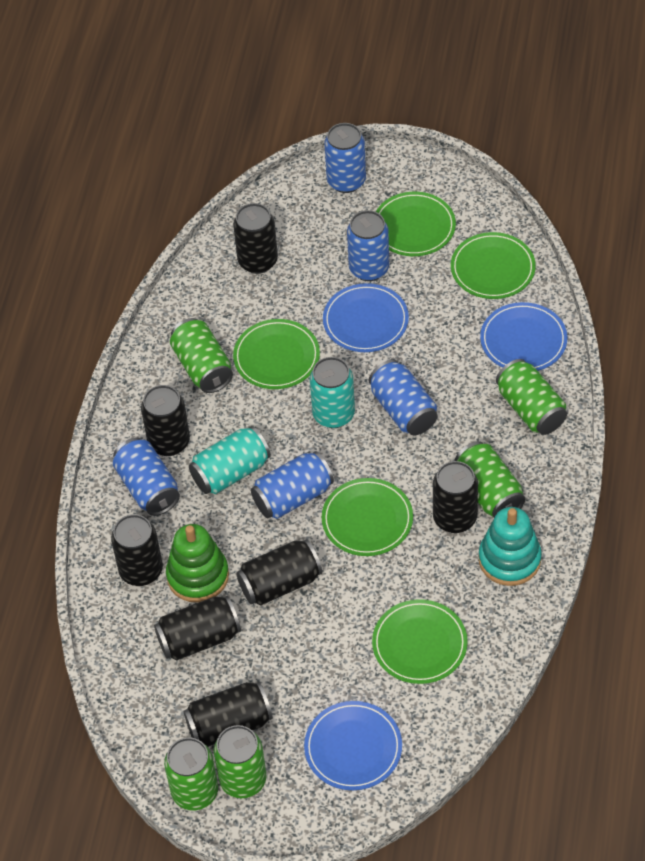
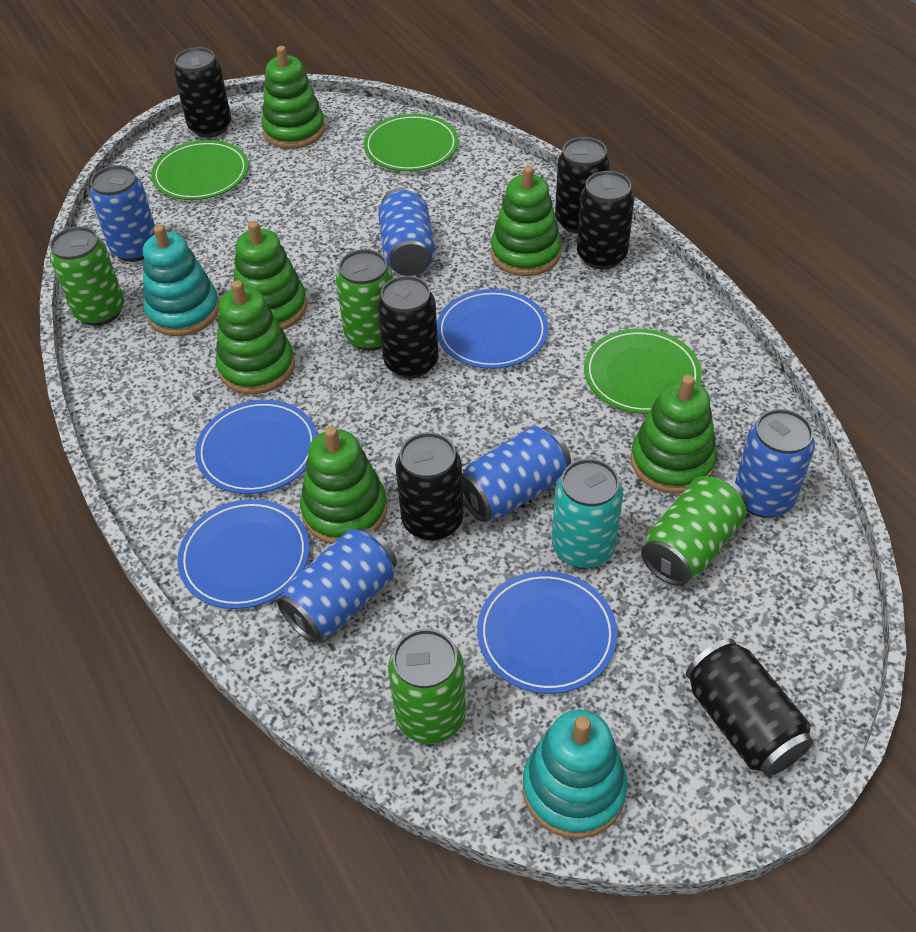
black can: [111,514,163,586] [141,385,190,456] [154,596,241,660] [183,682,273,747] [233,203,278,274] [236,539,322,605] [433,461,478,533] = 7 -> [174,47,231,138] [377,276,438,378] [395,432,463,541] [555,137,610,234] [577,171,634,270] [686,639,813,776] = 6
blue plate: [304,701,402,790] [323,283,409,352] [480,302,567,371] = 3 -> [177,499,310,609] [195,400,317,494] [437,289,548,369] [477,571,617,694] = 4
green can: [164,737,218,810] [170,318,233,393] [214,725,266,798] [455,441,525,518] [496,359,567,435] = 5 -> [50,226,124,326] [336,249,393,351] [388,629,466,744] [641,474,747,586] = 4
green plate: [233,319,320,389] [322,478,413,556] [372,599,468,684] [376,192,456,256] [451,232,536,299] = 5 -> [151,140,249,200] [364,114,458,171] [584,328,702,414] = 3
green stacking toy: [166,524,229,603] = 1 -> [216,280,295,394] [234,221,307,330] [261,46,325,149] [300,426,387,544] [491,166,562,276] [631,375,717,494] = 6
turquoise can: [189,426,271,494] [310,357,355,428] = 2 -> [552,459,623,568] = 1
turquoise stacking toy: [479,507,542,586] = 1 -> [143,225,219,336] [523,710,628,839] = 2

